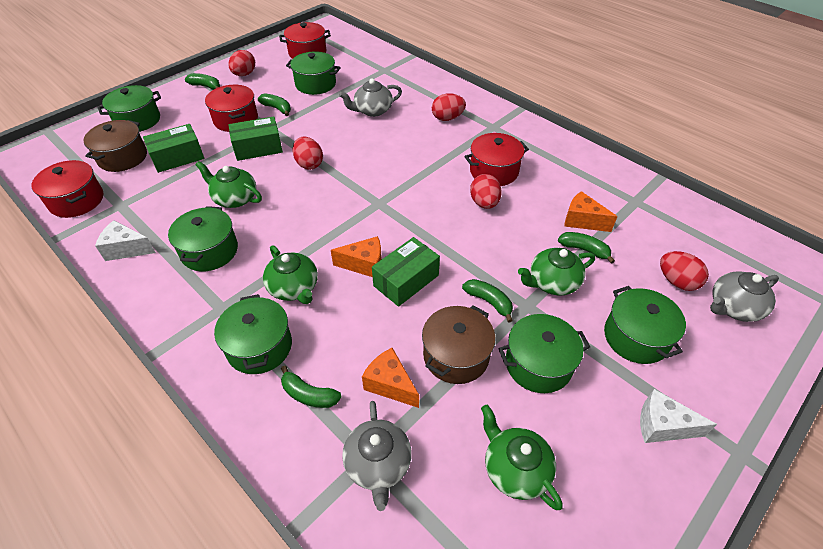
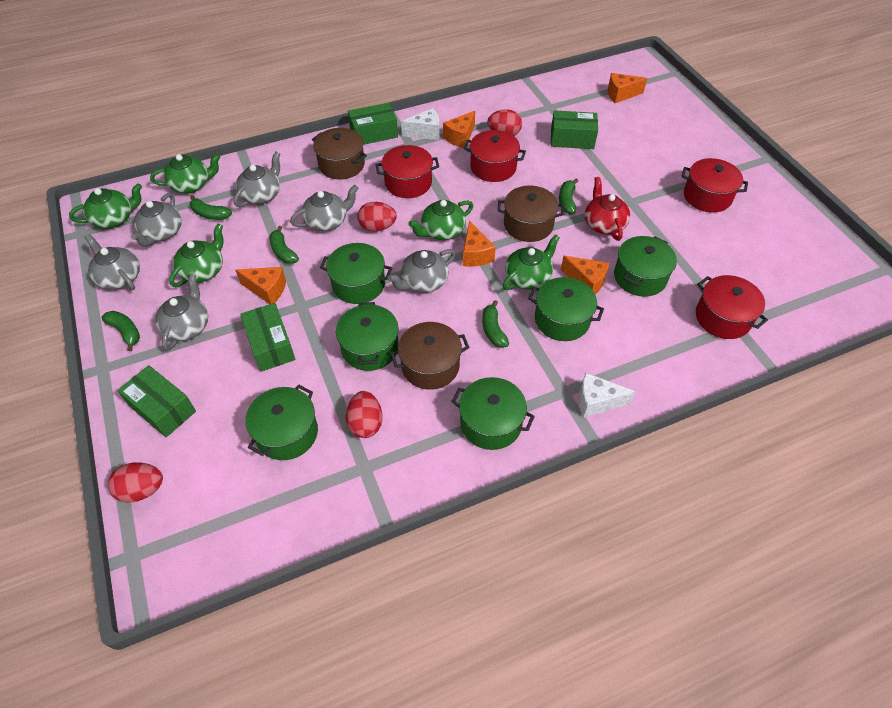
brown pot: [84,120,147,172] [422,305,495,384] = 2 -> [312,128,367,180] [390,322,470,390] [498,186,564,242] = 3
green box: [143,124,204,173] [228,117,283,161] [372,237,440,307] = 3 -> [117,365,196,437] [240,303,295,372] [348,103,398,145] [551,110,598,149] = 4
green teapot: [195,161,262,208] [263,245,318,304] [481,404,563,510] [518,248,595,295] = 4 -> [69,183,142,228] [150,154,221,193] [169,224,224,287] [408,200,473,240] [503,234,560,290] = 5
grey teapot: [339,78,402,117] [342,401,412,511] [710,271,779,322] = 3 -> [85,234,140,290] [131,193,182,246] [155,274,208,351] [234,151,280,207] [290,185,359,231] [388,249,456,293] = 6
orange cheese: [331,236,382,277] [362,348,419,408] [564,191,618,232] = 3 -> [235,267,286,304] [443,111,475,148] [463,220,496,267] [561,256,609,294] [608,73,647,103] = 5
red egg: [228,50,255,76] [293,136,323,170] [432,93,466,121] [470,174,502,209] [660,251,709,291] = 5 -> [108,462,163,503] [346,391,383,438] [357,202,397,232] [487,109,522,136] = 4
red teapot: none = 0 -> [585,177,630,241] = 1

